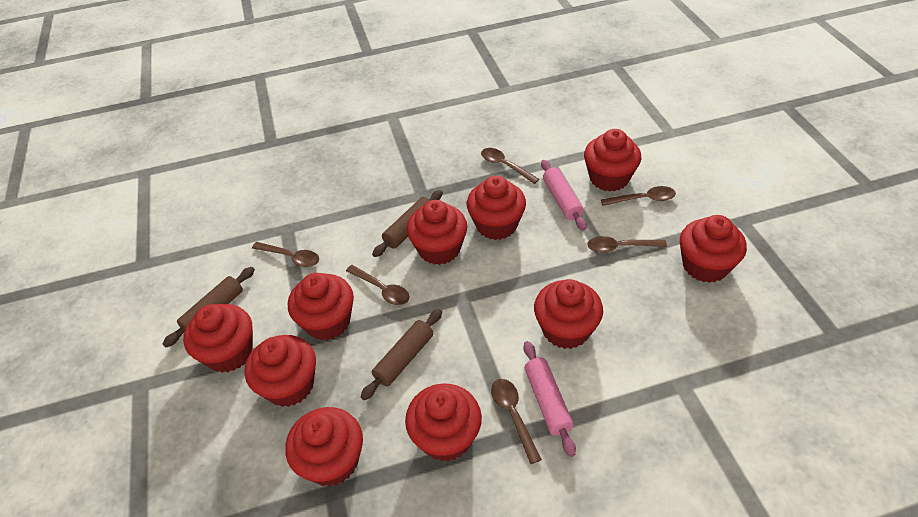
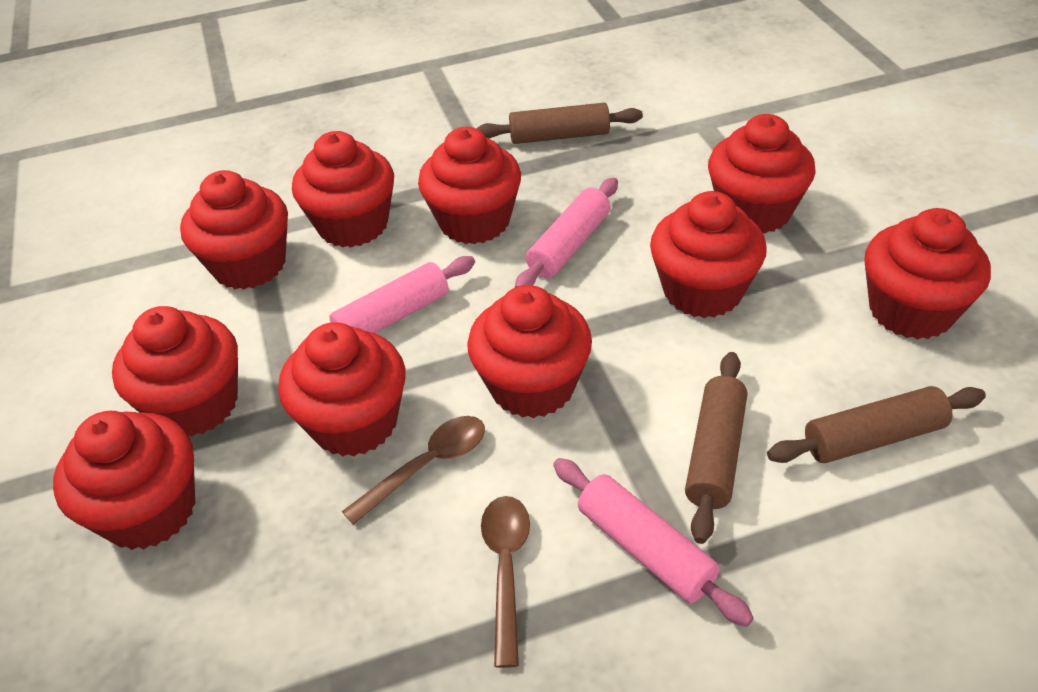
brown spoon: [252,242,319,267] [346,265,410,305] [481,148,539,184] [491,379,542,464] [587,236,667,253] [601,186,676,206] = 6 -> [342,416,485,525] [481,496,530,668] = 2
pink rolling pin: [523,341,576,457] [541,160,587,230] = 2 -> [302,256,475,342] [515,178,618,287] [553,458,754,627] = 3

